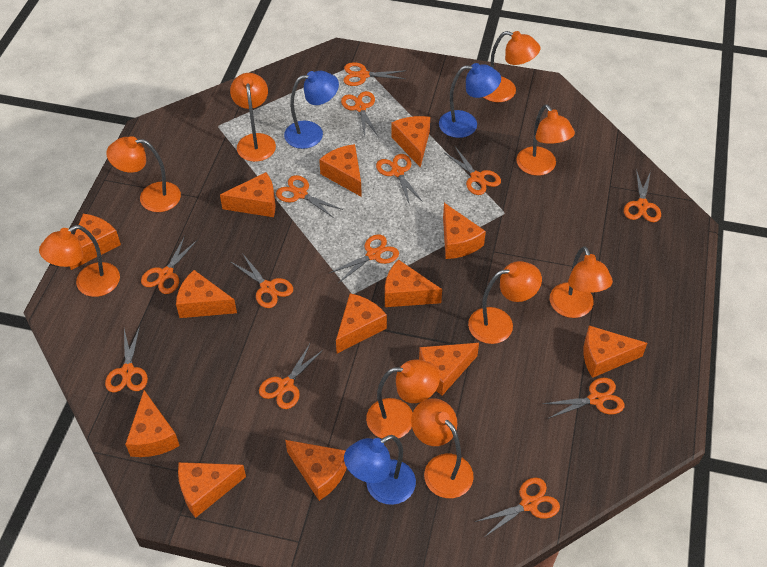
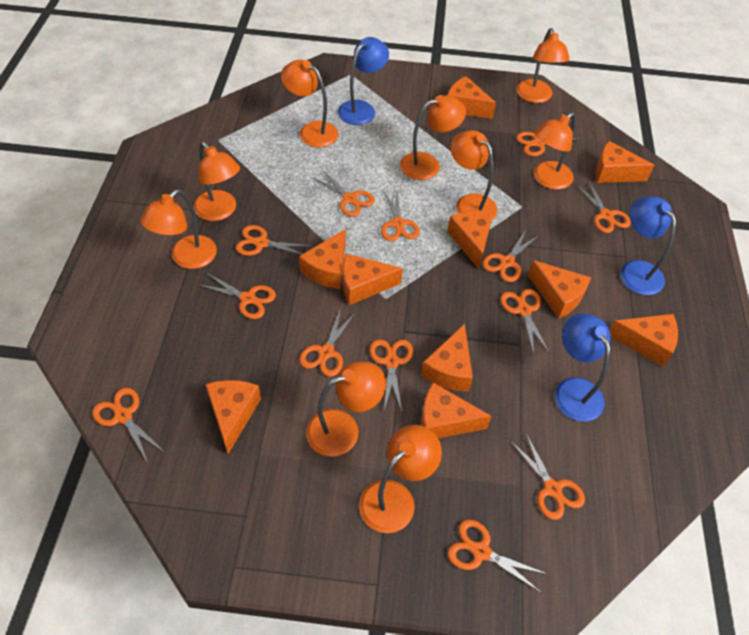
orange cheese: [70,214,121,270] [125,390,180,457] [176,270,237,318] [178,462,246,518] [220,172,275,217] [285,440,347,501] [319,144,362,197] [336,293,387,353] [385,259,442,307] [391,116,430,168] [419,343,479,395] [443,203,486,259] [584,326,647,378] = 13 -> [205,380,261,454] [299,229,346,289] [343,254,403,305] [421,324,473,392] [421,383,492,438] [447,211,493,269] [448,76,496,119] [528,260,591,319] [596,141,654,183] [610,314,678,367] = 10

